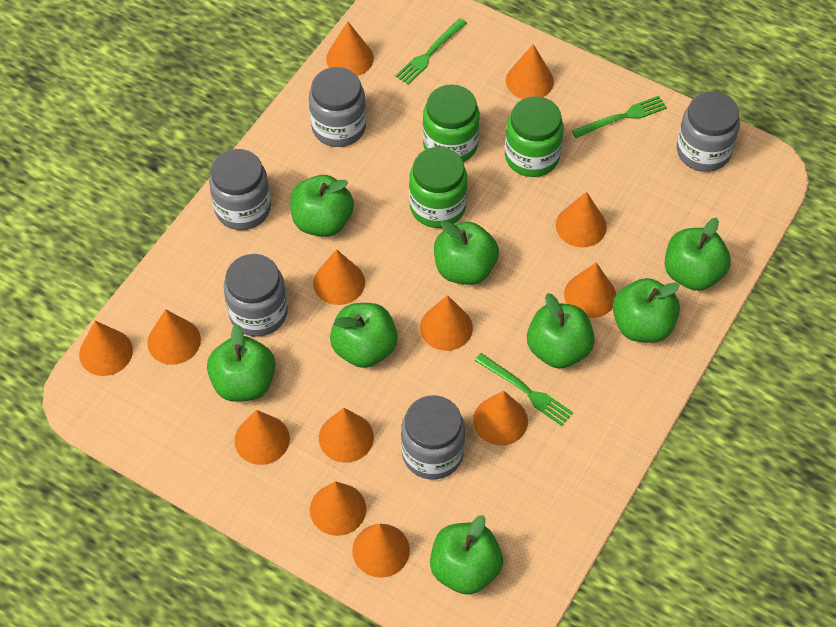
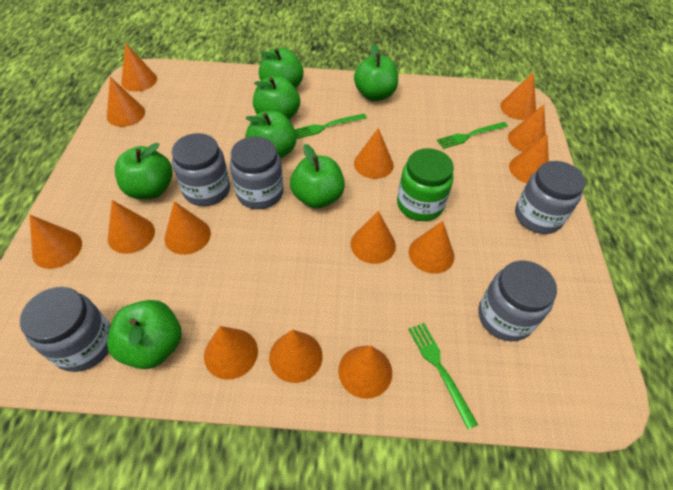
green apple: [207,324,275,402] [290,175,354,237] [330,303,398,368] [430,515,503,595] [434,220,499,285] [527,293,594,368] [613,278,680,343] [665,218,731,291] = 8 -> [107,300,181,369] [115,143,173,199] [245,111,297,159] [253,76,300,119] [259,48,303,88] [290,144,345,209] [354,44,398,101] = 7
green jar: [409,147,467,228] [423,84,480,162] [505,96,564,177] = 3 -> [397,148,454,221] = 1
orange cone: [79,321,133,376] [147,309,201,365] [234,410,290,465] [310,481,366,536] [313,249,365,305] [319,408,374,463] [326,21,374,76] [352,524,410,578] [420,295,473,351] [473,390,528,446] [506,44,554,99] [556,192,607,247] [564,262,616,318] = 13 -> [30,215,82,269] [107,77,145,127] [108,200,155,254] [121,43,157,92] [165,201,211,255] [204,326,258,380] [269,330,323,383] [338,346,392,399] [351,211,396,264] [354,128,394,179] [409,221,454,274] [500,72,536,120] [508,104,546,152] [509,134,549,183] = 14

